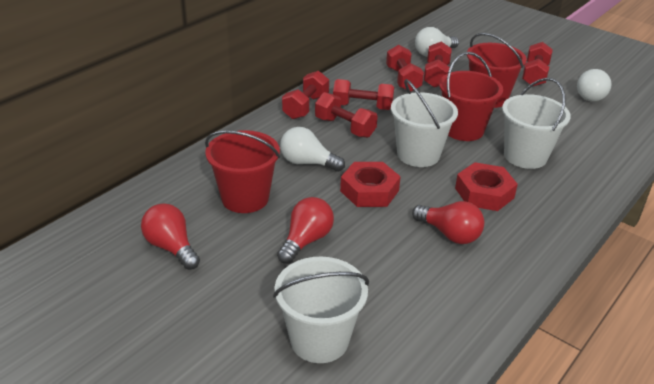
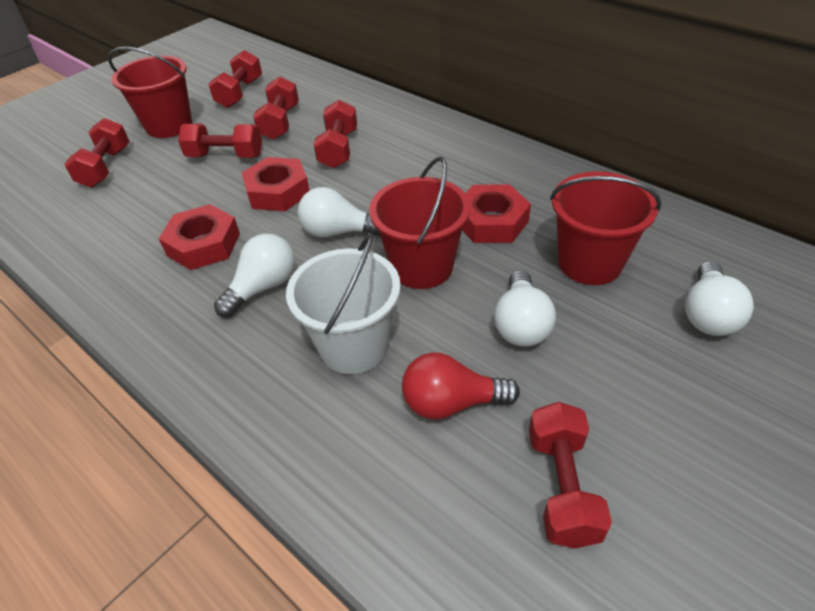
red light bulb: [141,203,200,270] [277,197,334,264] [412,201,484,244] = 3 -> [402,353,520,419] = 1
red nut: [340,162,401,207] [455,162,518,211] = 2 -> [159,204,240,270] [242,157,310,211] [462,184,531,243] = 3
white bucket: [273,256,369,363] [391,79,458,167] [502,78,571,169] = 3 -> [286,234,401,374] = 1
white light bulb: [280,127,345,172] [415,27,459,57] [577,69,612,102] = 3 -> [214,234,295,317] [298,187,380,237] [494,270,556,347] [685,261,754,336] = 4

